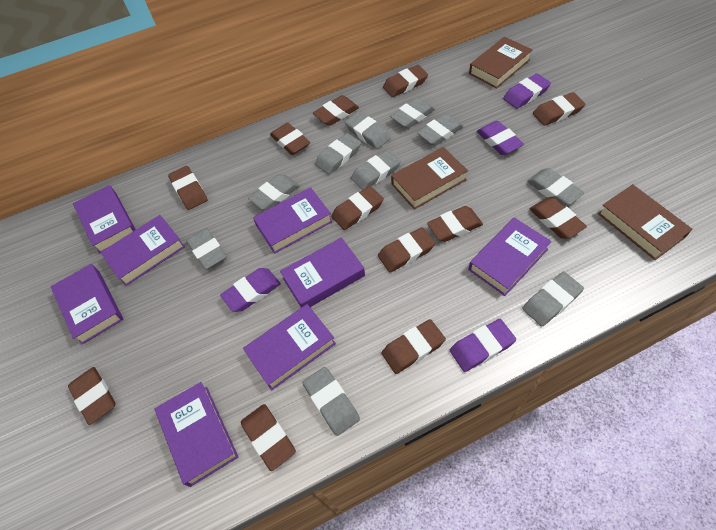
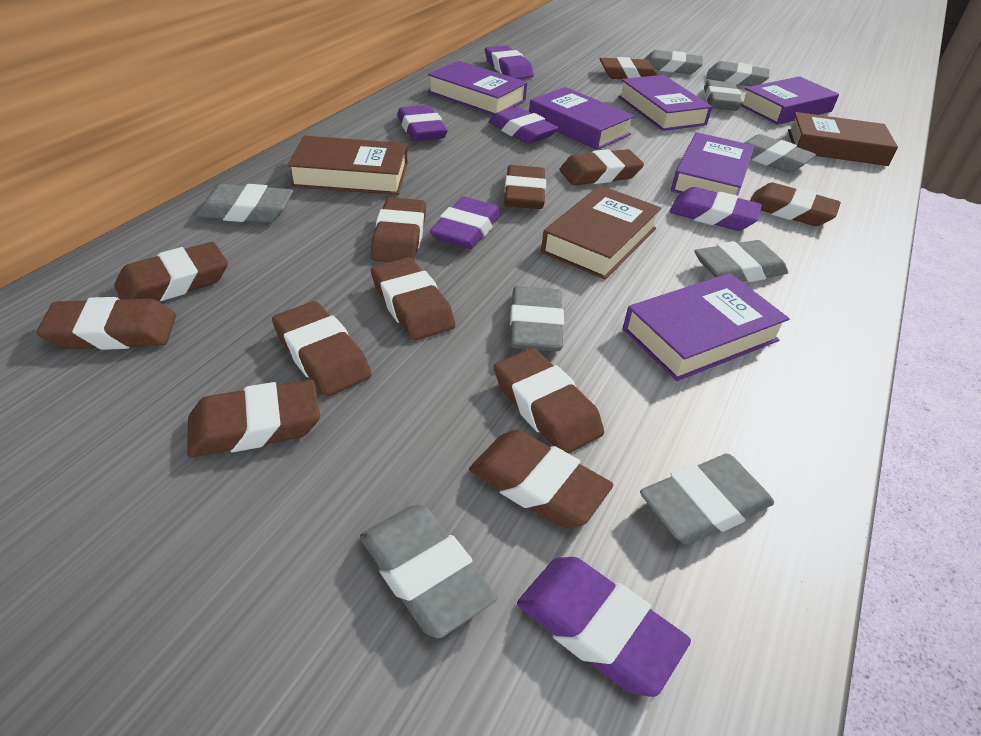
grey eraser: [186,228,227,269] [248,174,300,210] [303,367,360,436] [315,133,361,175] [345,112,391,149] [351,150,401,190] [390,97,435,129] [417,114,464,146] [522,272,584,326] [527,168,584,206] = 10 -> [196,184,293,223] [360,504,497,638] [510,286,564,351] [640,454,774,545] [645,50,703,74] [694,240,788,282] [704,80,742,111] [706,61,770,86] [744,134,816,173] = 9
purple book: [50,264,124,345] [73,185,136,253] [101,215,185,286] [155,382,238,487] [243,304,336,390] [253,187,333,254] [280,237,365,308] [469,218,552,296] = 8 -> [428,61,527,115] [529,87,635,150] [618,75,712,131] [623,273,790,381] [671,132,755,196] [741,76,839,125] = 6
purple eraser: [220,268,281,312] [450,319,516,372] [477,121,524,155] [503,73,551,109] = 4 -> [397,105,448,141] [430,197,501,249] [485,45,534,79] [489,107,558,144] [517,557,691,697] [670,187,762,231] = 6

